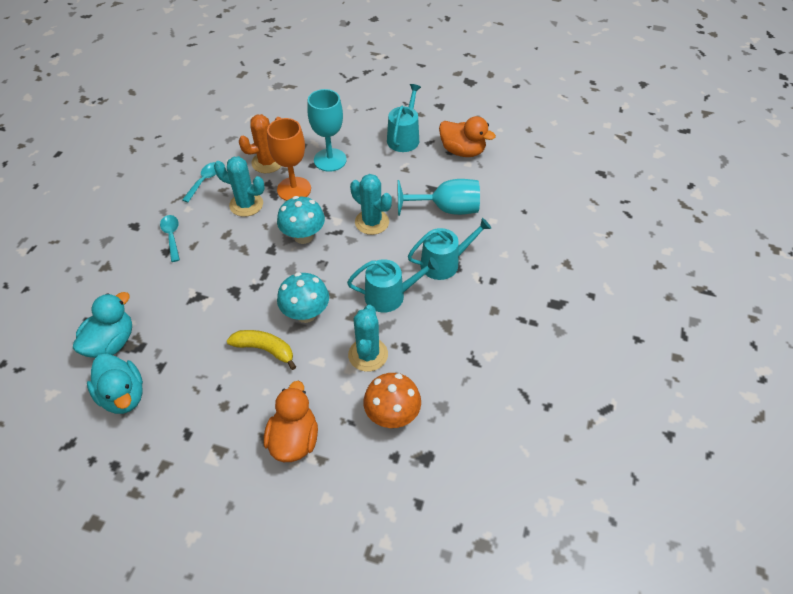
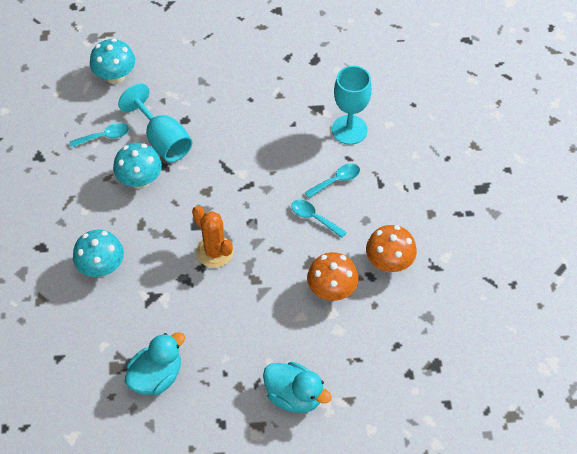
orange duck: [264,381,318,462] [439,116,496,157] = 2 -> none = 0
orange goblet: [267,118,311,201] = 1 -> none = 0
orange mushroom: [363,373,421,428] = 1 -> [307,252,359,301] [366,225,417,272] = 2
turquoise cactus: [214,156,265,217] [348,305,388,372] [350,174,392,235] = 3 -> none = 0
turquoise mushroom: [277,196,325,244] [277,272,329,323] = 2 -> [73,230,124,277] [90,38,135,84] [113,143,162,189] = 3
turquoise spoon: [160,215,180,262] [182,162,216,202] = 2 -> [69,123,129,148] [291,200,347,238] [305,163,360,198] = 3
turquoise watering can: [347,257,439,313] [387,84,421,152] [408,218,491,280] = 3 -> none = 0
yellow banana: [227,330,296,370] = 1 -> none = 0

